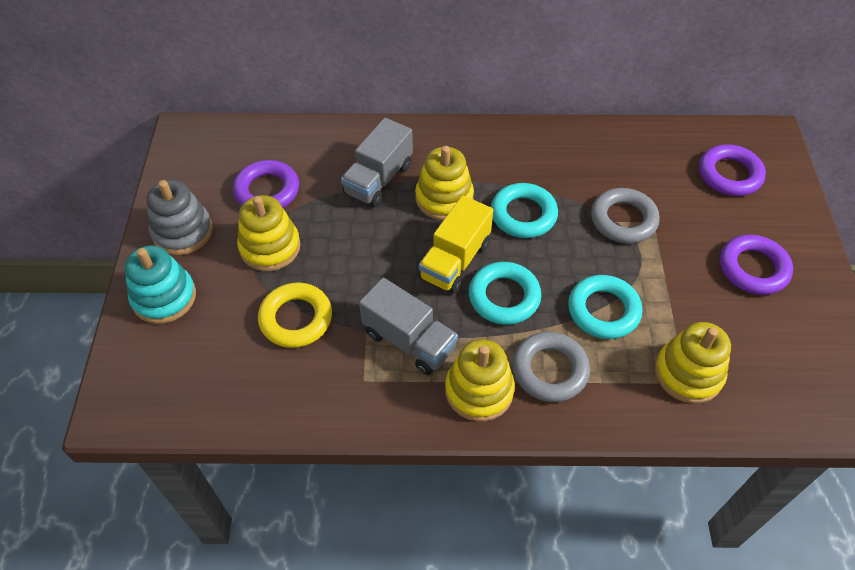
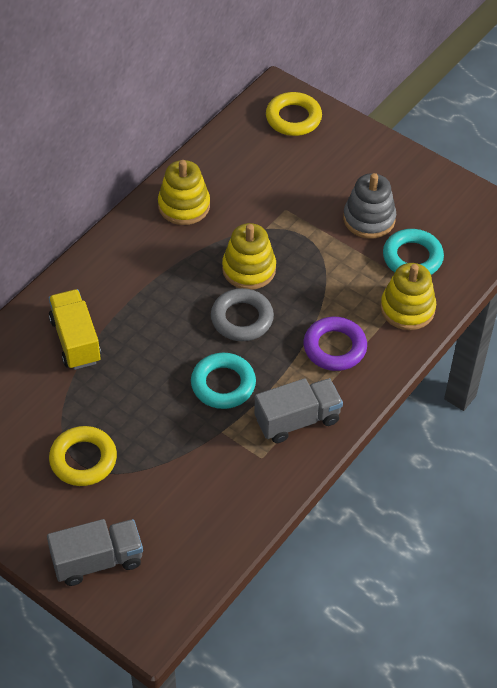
grey ring: [512,332,590,402] [591,188,660,244] = 2 -> [211,288,274,341] = 1
purple ring: [233,160,299,208] [699,144,766,196] [720,234,793,295] = 3 -> [304,317,367,371] = 1
turquoise ring: [469,262,541,325] [491,183,558,238] [568,275,642,339] = 3 -> [191,353,256,409] [383,229,444,275] = 2
turquoise stacking toy: [124,246,196,324] = 1 -> none = 0
yellow ring: [258,282,332,348] = 1 -> [49,426,117,486] [266,92,322,136] = 2
yellow stacking toy: [237,195,300,271] [415,146,474,220] [445,339,515,421] [655,322,731,404] = 4 -> [158,160,210,225] [222,223,276,290] [380,263,436,330] = 3

